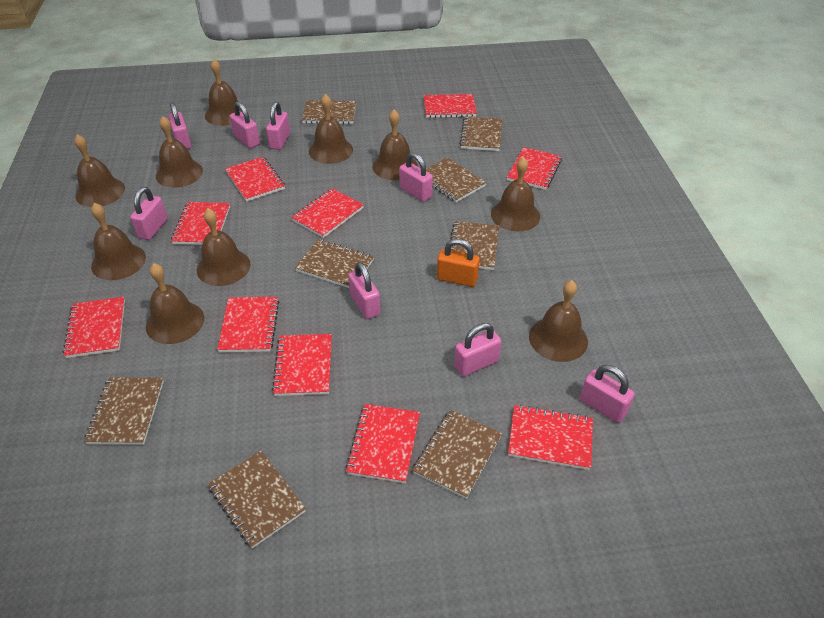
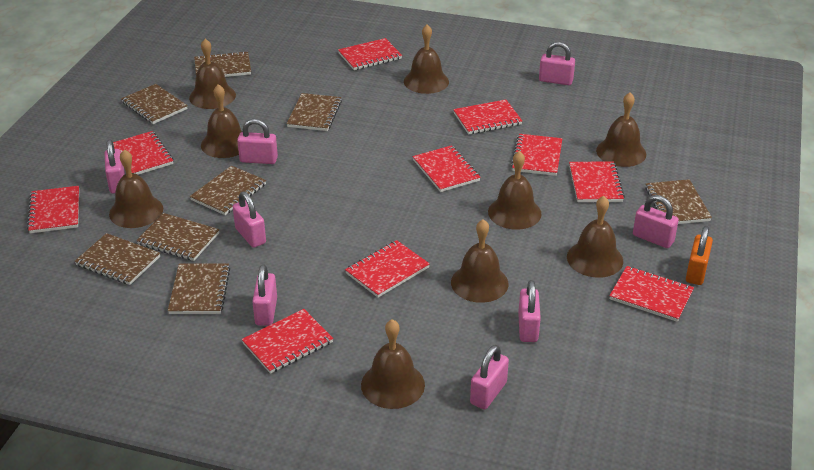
brown bell: [74,134,125,207] [91,203,146,280] [146,263,204,344] [156,116,203,188] [197,208,251,286] [205,59,242,126] [309,94,353,164] [372,110,418,180] [491,157,540,232] [529,280,588,362] = 10 -> [109,149,163,228] [189,39,236,109] [201,84,242,158] [361,319,425,409] [404,25,449,94] [451,219,509,303] [488,151,542,230] [567,196,623,278] [596,92,646,167] = 9

